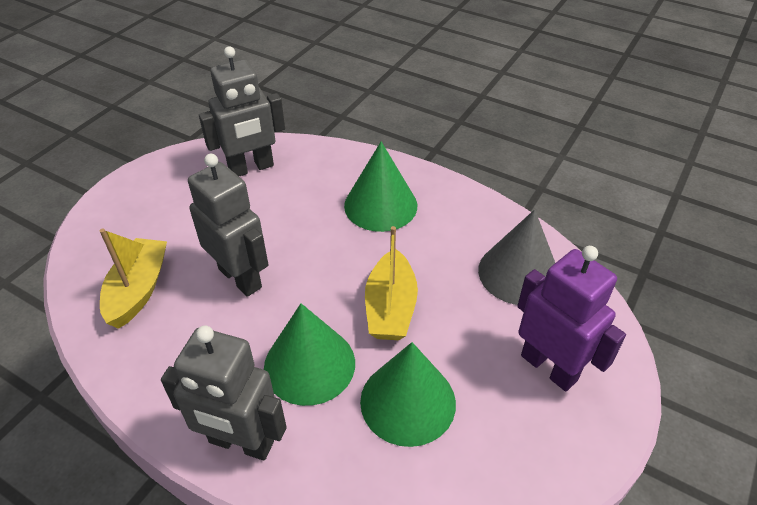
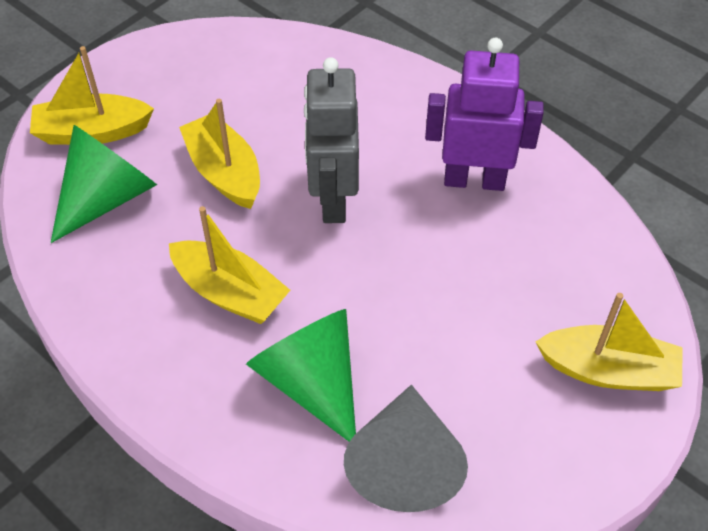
green cone: [264,303,355,406] [344,142,417,232] [360,342,456,447] = 3 -> [51,125,157,243] [246,309,356,442] = 2
grey robot: [161,325,286,460] [188,153,268,297] [199,46,285,176] = 3 -> [304,57,359,223] = 1
yellow boat: [100,229,167,329] [365,226,418,340] = 2 -> [30,46,154,145] [169,206,290,324] [179,99,260,209] [535,293,683,391] = 4

